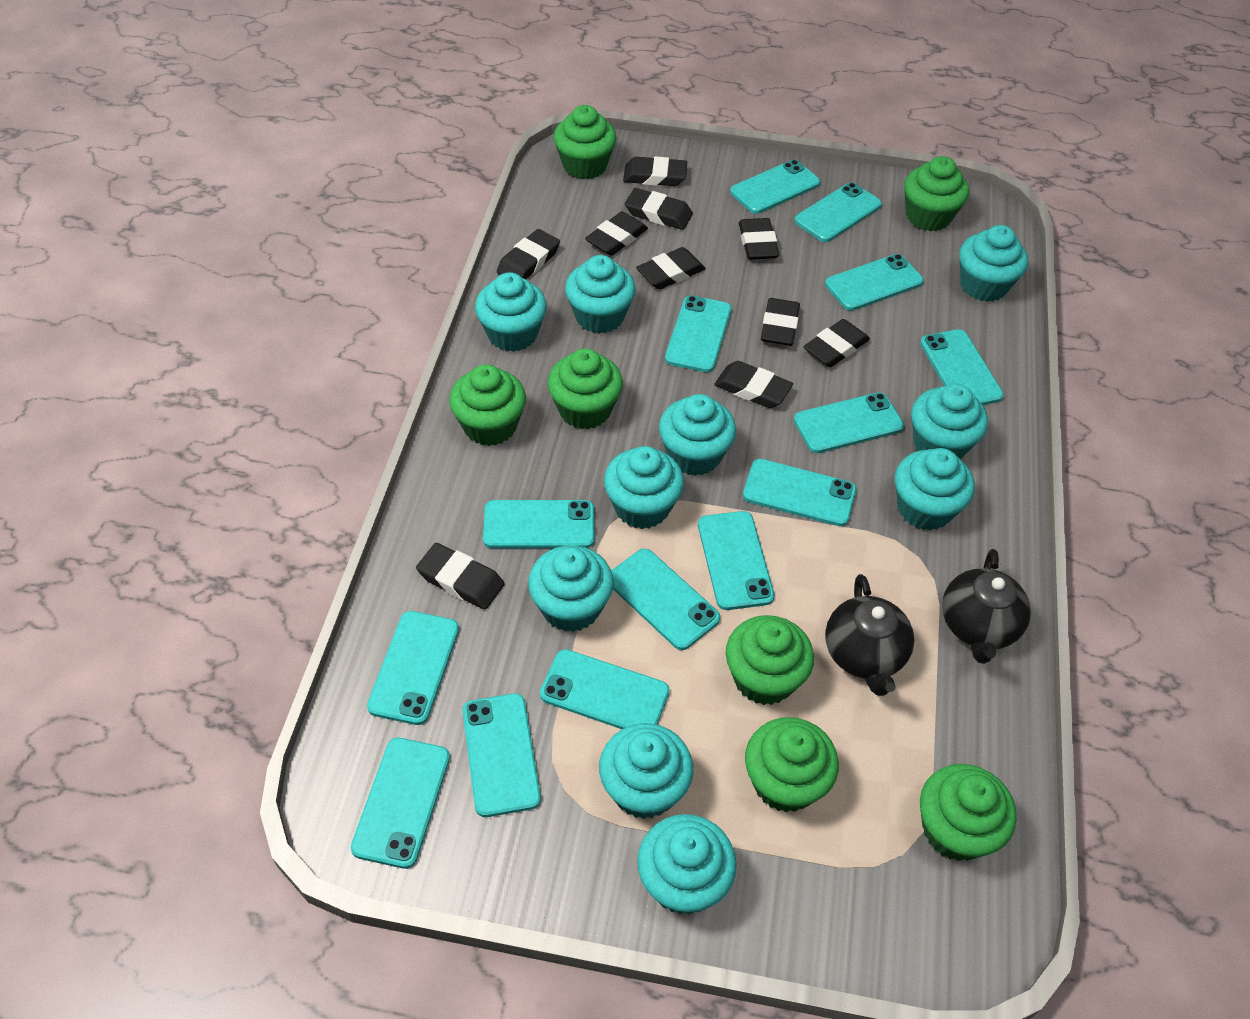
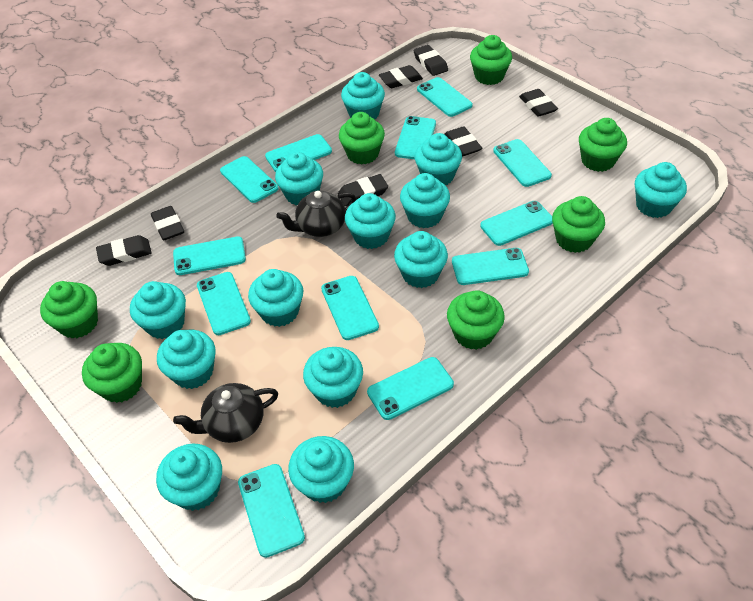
black eraser: [416,543,504,609] [497,229,560,279] [585,212,648,256] [623,156,687,186] [625,188,693,230] [636,247,706,289] [714,361,793,408] [739,218,779,260] [761,298,800,346] [803,319,870,367] = 10 -> [96,235,152,266] [151,206,184,240] [338,174,388,206] [379,65,423,88] [413,45,448,76] [444,126,482,157] [519,89,558,117] = 7
turquoise cupcake: [475,272,547,352] [528,545,614,632] [565,255,636,334] [599,723,694,819] [604,446,684,529] [637,814,737,914] [659,394,736,476] [895,448,975,530] [911,384,988,459] [959,225,1028,302] = 10 -> [130,281,186,339] [156,444,222,511] [157,330,216,389] [248,269,303,327] [275,152,323,205] [288,436,354,503] [303,347,363,408] [341,72,385,119] [345,193,396,249] [394,231,448,288] [400,173,450,228] [414,133,462,185] [635,162,687,218] = 13
turquoise phone: [351,738,450,869] [367,611,459,725] [462,693,541,817] [483,500,594,548] [540,649,670,729] [611,548,720,650] [665,296,731,372] [698,511,775,610] [730,160,820,214] [743,459,857,526] [794,392,904,453] [795,182,882,242] [825,254,924,311] [920,329,1004,405] = 14 -> [173,236,246,275] [197,272,251,335] [220,156,279,203] [238,464,305,558] [265,134,332,172] [321,276,379,340] [367,357,454,420] [395,116,436,159] [417,77,473,117] [452,248,529,285] [480,201,553,246] [493,139,552,187] = 12

